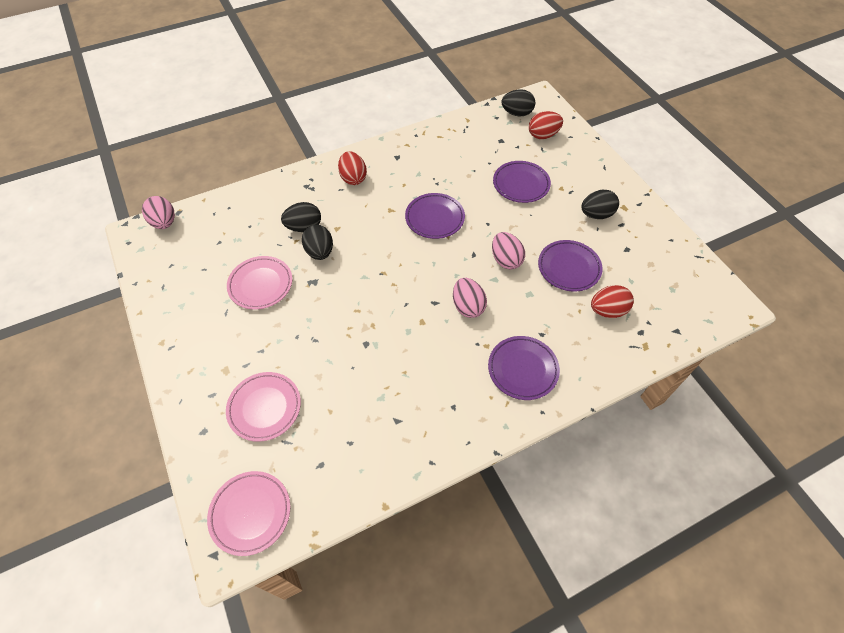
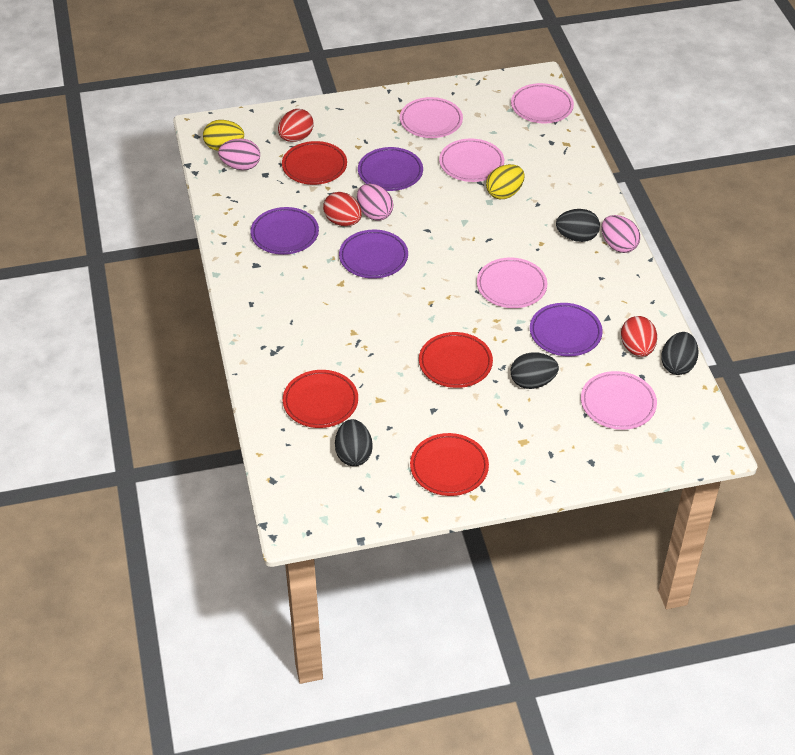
pink plate: [207,471,290,556] [226,372,301,442] [227,256,292,310] = 3 -> [400,97,463,138] [439,139,504,182] [477,257,547,308] [511,83,574,123] [581,371,657,430] = 5
red plate: none = 0 -> [282,141,347,185] [283,370,358,428] [410,433,489,496] [419,332,493,388] = 4
yellow egg: none = 0 -> [203,120,244,151] [486,164,525,199] = 2

